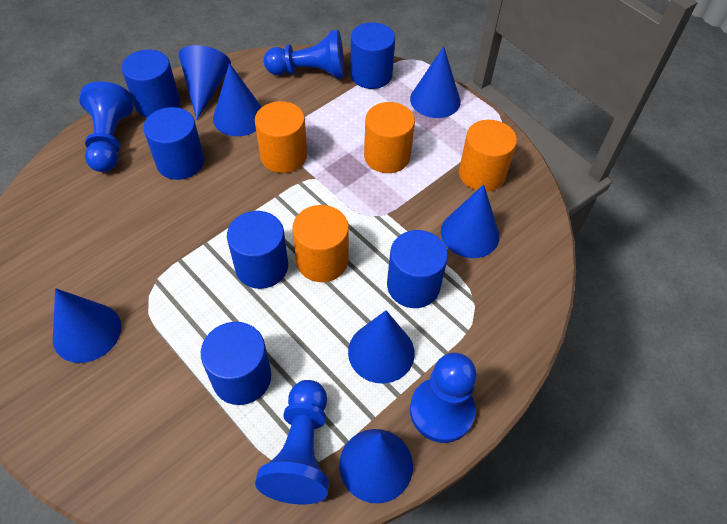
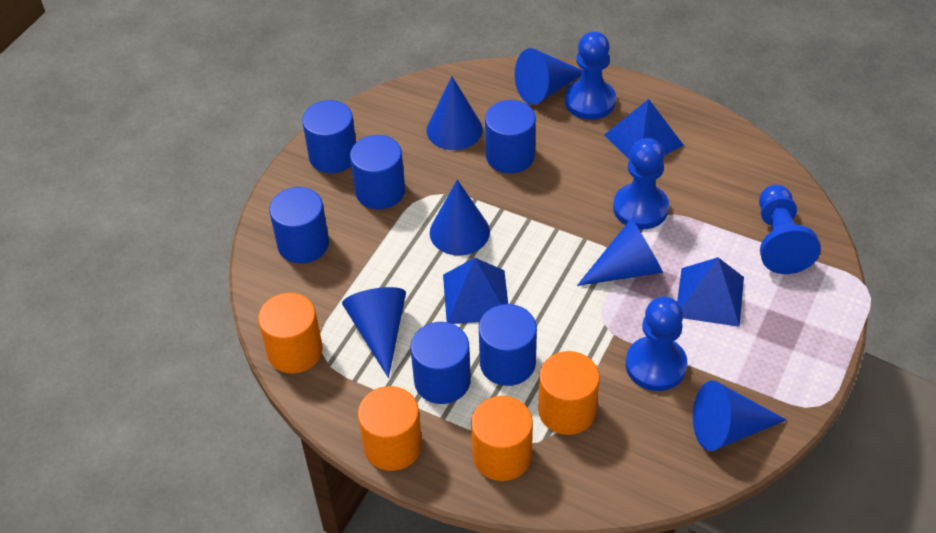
blue cone: [53,288,121,363] [179,45,231,120] [213,63,262,136] [339,429,413,503] [348,310,415,384] [410,46,461,118] [441,184,499,258] = 7 -> [342,287,406,378] [426,77,483,150] [430,180,490,256] [515,48,582,105] [577,218,663,286] [693,381,786,451] = 6
blue pyramid: none = 0 -> [443,258,508,324] [604,99,684,160] [677,257,744,327] = 3

